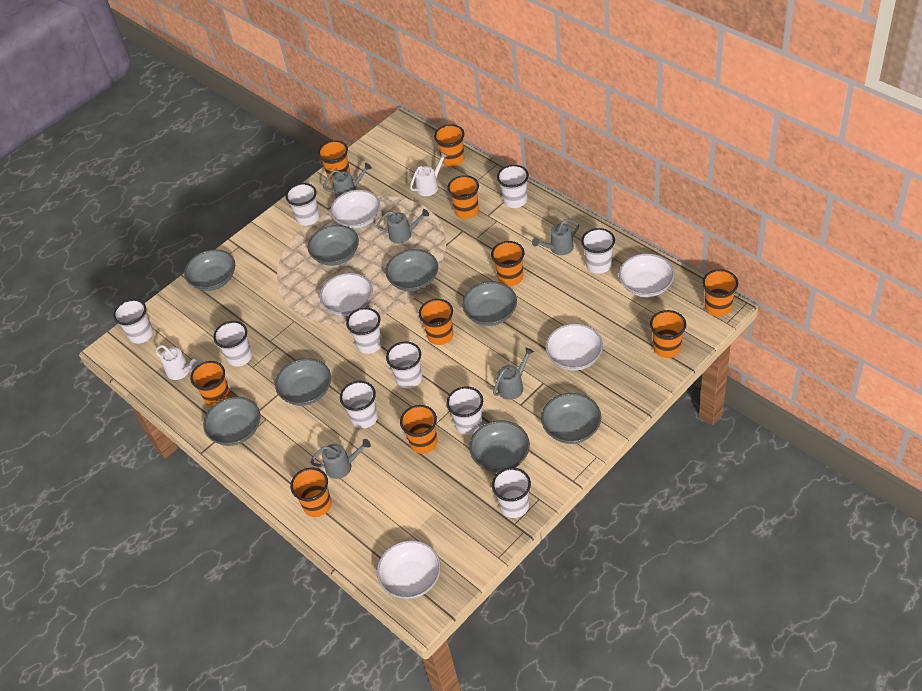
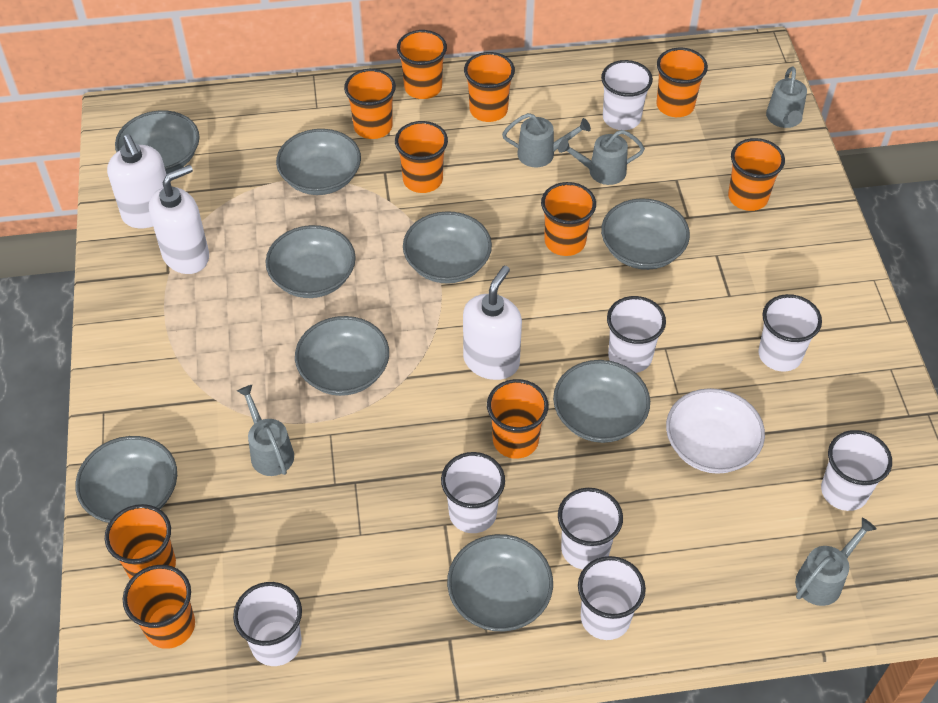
grey bowl: [184,249,235,291] [203,397,260,446] [275,358,331,406] [308,225,359,266] [385,249,438,292] [462,281,517,326] [469,421,530,473] [541,393,601,444] = 8 -> [75,436,177,523] [115,110,199,174] [266,225,356,298] [276,129,361,195] [295,316,389,396] [403,211,492,284] [447,534,553,631] [553,360,650,443] [601,198,690,270] = 9
white bowl: [320,273,373,316] [330,190,380,229] [377,540,441,599] [545,323,603,371] [619,253,675,297] = 5 -> [666,388,765,474] = 1
white cup: [113,299,153,344] [213,321,252,367] [286,183,320,226] [340,381,378,429] [346,308,382,354] [386,342,422,389] [447,386,483,435] [492,467,531,518] [497,165,529,208] [581,228,615,274] = 10 -> [233,582,302,666] [441,452,505,533] [558,488,623,570] [578,556,646,640] [601,60,653,130] [607,296,666,373] [758,294,822,371] [821,430,892,511] = 8
white soap dispenser: none = 0 -> [107,134,166,228] [149,165,209,274] [463,266,522,380] = 3
white watering can: [155,345,199,380] [410,152,448,196] = 2 -> none = 0

